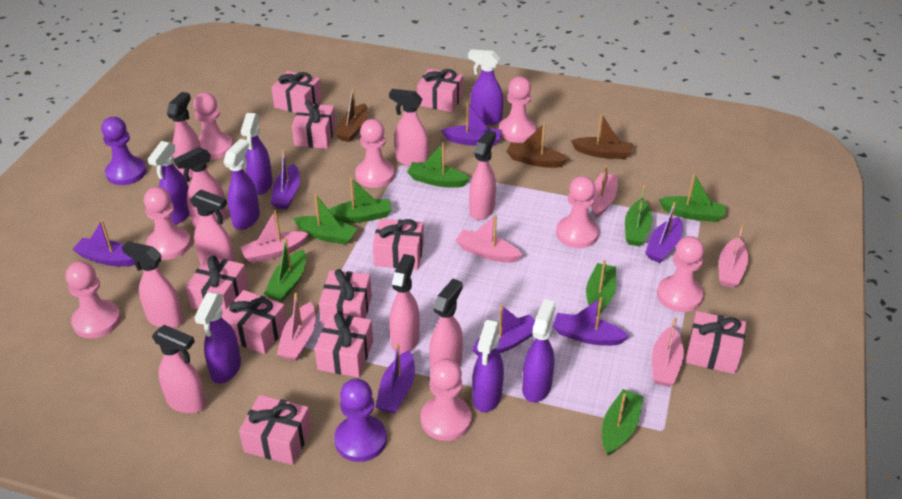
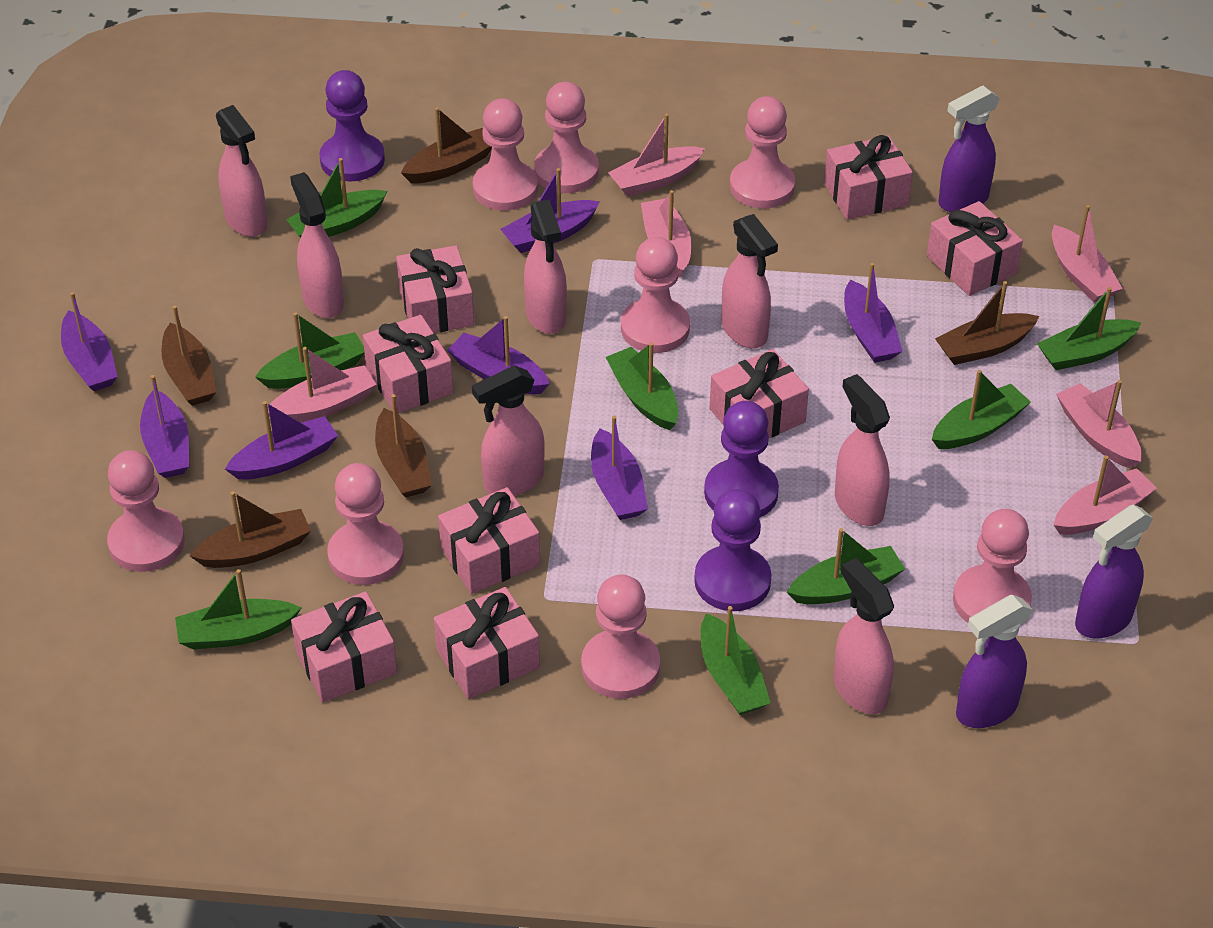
brown boat: [335,87,368,142] [506,123,568,168] [571,113,633,159] = 3 -> [162,305,216,406] [190,491,311,568] [375,394,432,498] [401,107,492,183] [935,281,1039,365] = 5
pink gift: [185,255,248,312] [222,290,287,354] [239,395,312,465] [271,71,322,113] [292,100,336,149] [315,313,373,377] [319,269,372,325] [373,219,424,270] [417,68,463,112] [685,311,746,374] = 10 -> [291,591,397,702] [363,315,453,413] [396,245,474,333] [434,587,540,699] [438,487,540,594] [710,349,809,438] [824,135,913,220] [927,201,1023,296] = 8
pink spray bottle: [122,241,183,328] [152,325,207,413] [167,92,201,179] [174,147,227,227] [190,189,235,264] [389,89,429,167] [389,254,420,354] [429,279,463,369] [469,130,496,220] = 9 -> [216,105,268,237] [290,172,344,318] [472,365,545,496] [524,200,567,334] [721,214,778,348] [834,558,894,714] [835,374,890,526] = 7
purple pawn: [101,117,147,185] [334,379,387,462] = 2 -> [320,70,385,182] [694,489,771,611] [704,401,779,517] = 3
purple spray bottle: [148,141,190,225] [194,292,241,384] [224,139,260,230] [241,113,273,195] [468,49,503,125] [472,320,504,412] [522,299,556,402] = 7 -> [938,86,1000,212] [956,595,1033,728] [1075,505,1153,639] = 3

